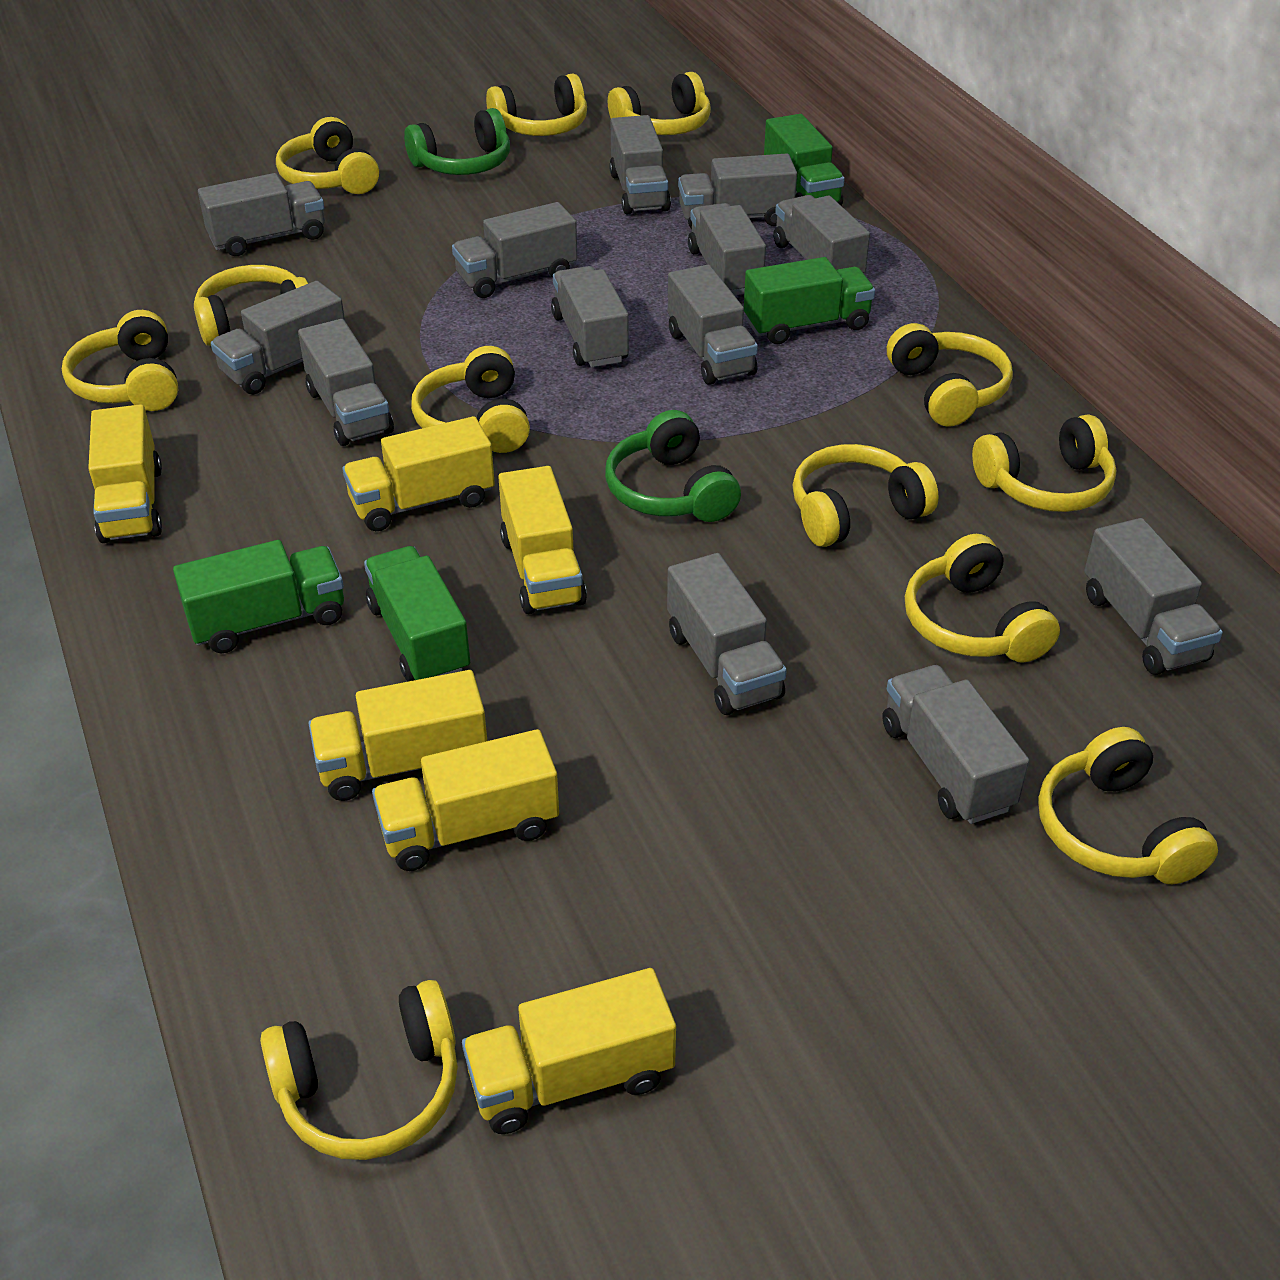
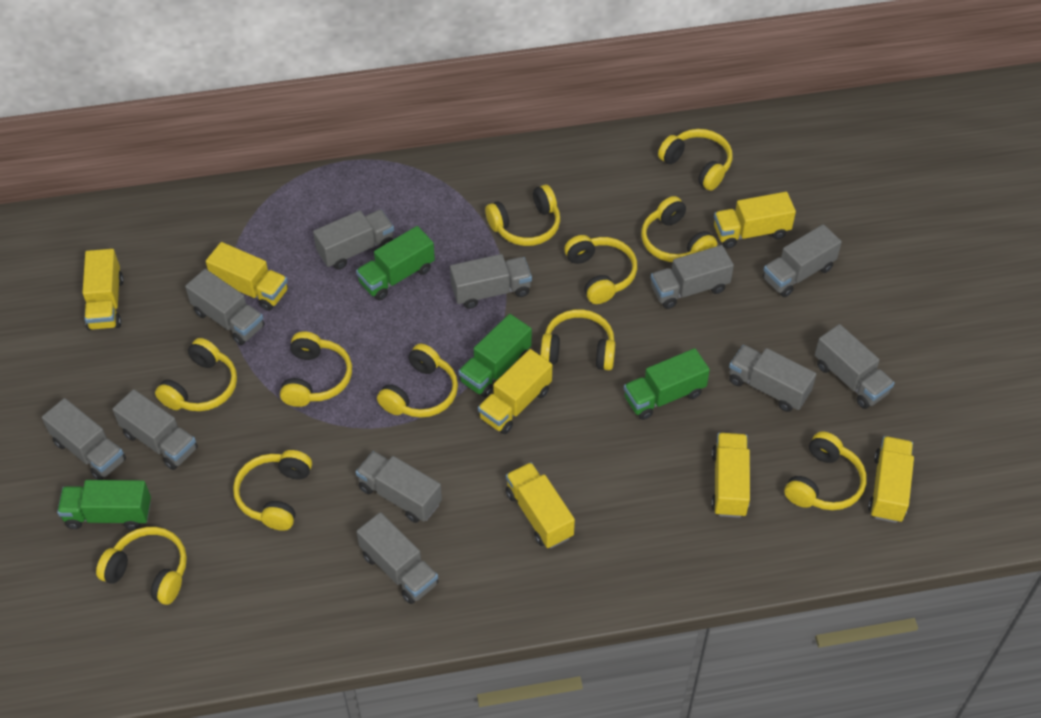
green headphones: [404,108,510,175] [605,410,741,522] = 2 -> none = 0
grey truck: [198,173,325,256] [211,281,345,395] [298,319,394,446] [452,202,577,298] [551,266,629,367] [609,115,671,214] [667,553,787,715] [668,265,758,385] [678,153,797,229] [688,203,766,295] [773,195,870,273] [882,665,1029,824] [1084,518,1223,675] = 13 -> [42,398,126,480] [113,389,198,470] [185,269,265,345] [313,209,394,270] [356,451,442,523] [357,512,438,604] [450,254,532,309] [651,245,734,309] [729,345,816,412] [763,224,842,297] [815,324,894,409] = 11
yellow headphones: [62,310,178,411] [194,265,309,346] [260,980,458,1160] [276,117,379,194] [411,346,530,453] [486,74,587,136] [608,72,711,135] [793,444,939,547] [887,323,1013,427] [905,534,1060,663] [972,414,1116,512] [1038,727,1218,884] = 12 -> [96,527,187,605] [155,338,237,411] [233,450,312,531] [280,331,352,407] [377,344,458,418] [485,185,560,246] [540,309,615,370] [564,235,637,304] [641,196,717,262] [658,129,732,191] [784,432,867,510] = 11
yellow truck: [88,404,162,543] [308,670,487,801] [342,416,495,531] [372,729,559,871] [462,968,676,1134] [498,466,587,614] = 6 -> [82,249,124,330] [206,242,288,311] [478,349,552,434] [506,462,575,548] [711,433,750,518] [714,192,796,249] [868,436,914,523] = 7

